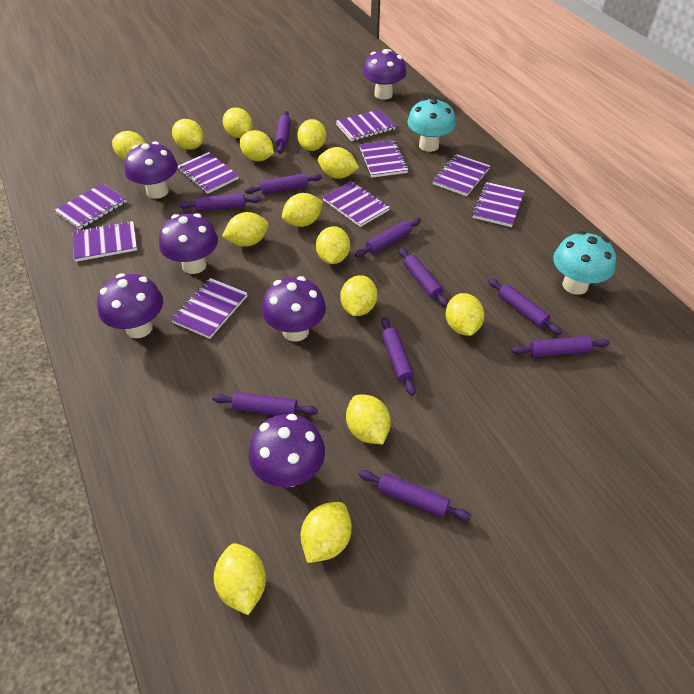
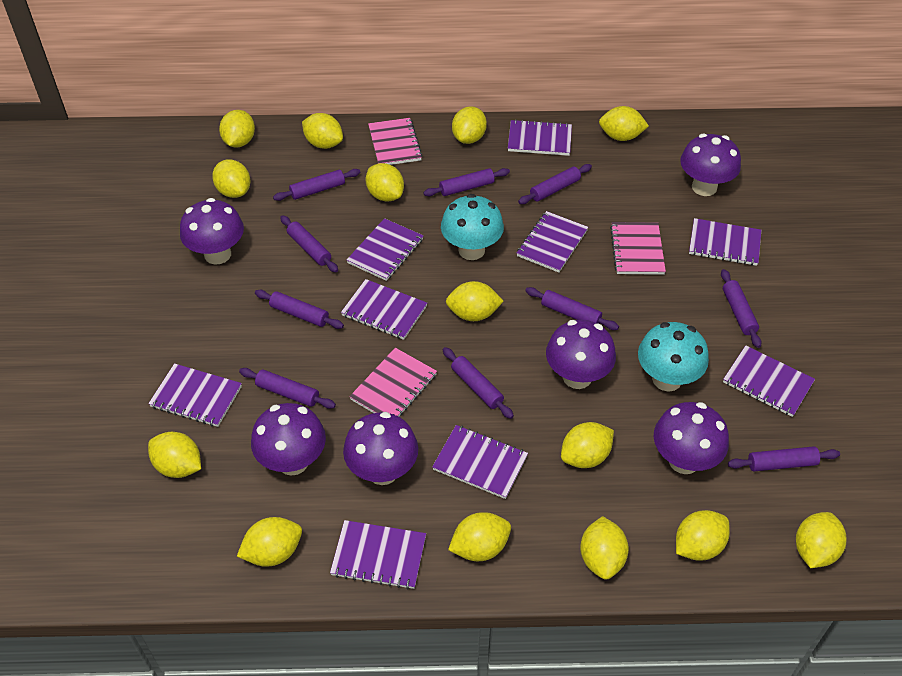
pink notebook: none = 0 -> [349,348,437,417] [368,118,422,165] [610,222,666,275] = 3

